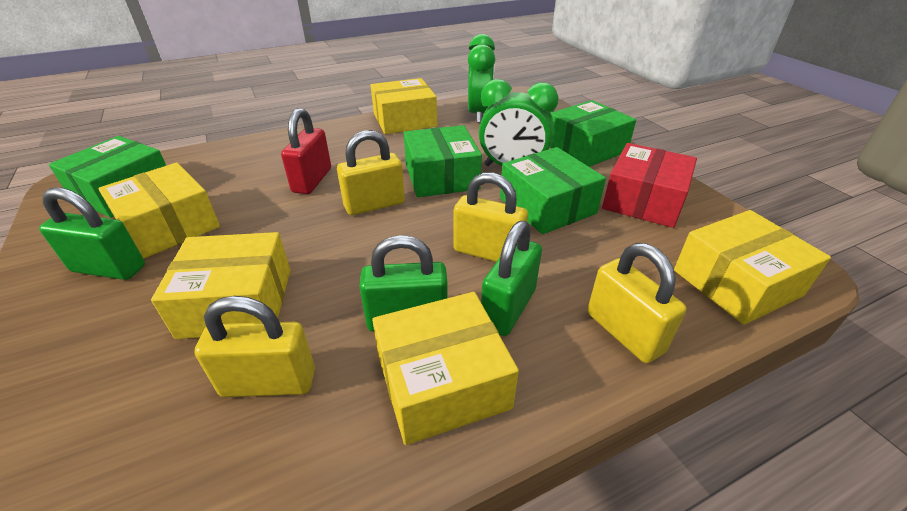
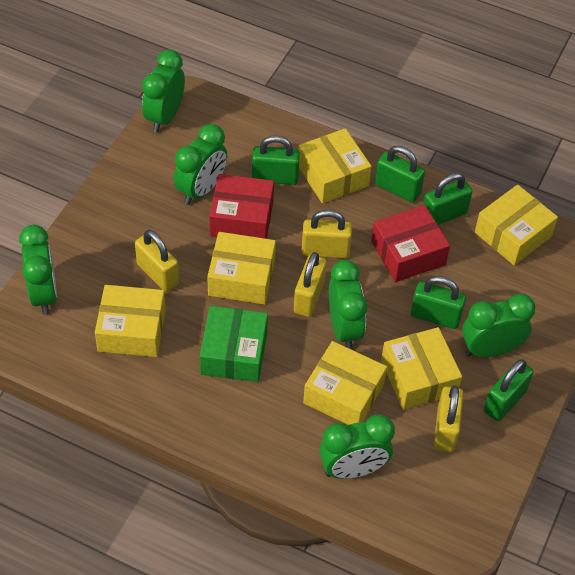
green box: [49,136,166,218] [404,125,482,197] [500,147,606,234] [550,100,636,167] = 4 -> [200,306,268,382] = 1
green clock: [468,34,495,123] [479,79,559,166] = 2 -> [19,225,57,314] [142,50,185,132] [174,124,227,205] [319,414,395,479] [329,260,367,349] [462,294,536,357] = 6
green padlock: [39,187,145,280] [359,235,448,332] [481,221,542,336] = 3 -> [252,135,300,185] [375,146,425,202] [411,276,466,329] [423,173,473,225] [484,359,534,421] = 5
red box: [602,143,697,228] = 1 -> [209,174,274,239] [371,205,450,282] = 2
red padlock: [281,108,331,194] = 1 -> none = 0
yellow box: [98,162,220,259] [151,232,290,339] [371,78,437,134] [372,292,519,445] [674,210,831,325] = 5 -> [95,285,166,357] [207,232,276,305] [298,128,372,204] [303,341,387,425] [381,327,462,410] [475,185,558,265] = 6

